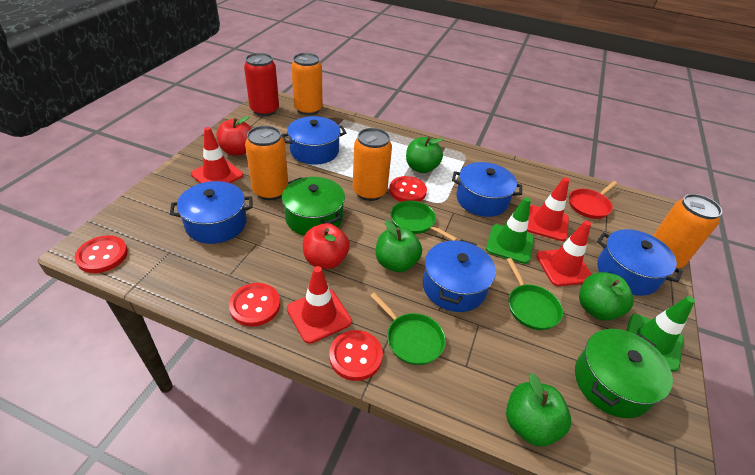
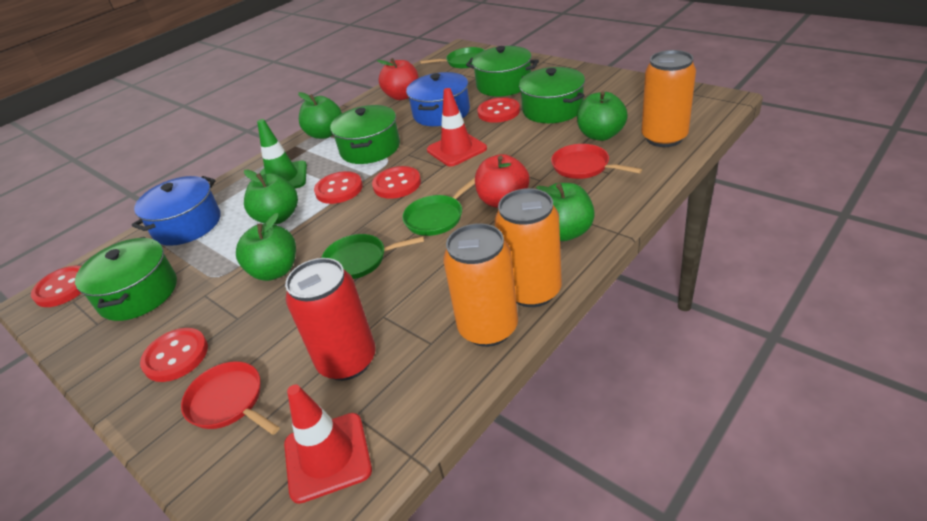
blue pot: [170,181,253,244] [281,116,346,165] [423,239,496,312] [452,162,522,217] [597,229,683,296] = 5 -> [132,176,220,246] [406,72,470,126] = 2
green apple: [376,220,422,272] [406,137,443,173] [506,373,571,447] [579,272,633,321] = 4 -> [236,213,296,281] [244,170,298,224] [298,92,342,139] [536,183,595,241] [577,91,628,141] = 5
green pot: [282,177,345,236] [575,329,673,418] = 2 -> [75,237,177,321] [330,105,400,164] [466,46,539,96] [519,67,585,123] = 4
green traffic cone: [486,197,534,264] [627,296,695,372] = 2 -> [257,119,307,188] = 1
orange can: [245,126,288,200] [291,53,323,115] [353,128,392,201] [653,194,722,268] = 4 -> [443,223,518,347] [495,188,562,307] [642,50,696,147] = 3
red button: [75,235,128,273] [229,283,280,327] [329,330,383,381] [389,176,427,202] = 4 -> [31,266,81,307] [140,328,208,382] [314,171,363,204] [372,166,421,199] [477,97,520,123] = 5
red pan: [569,181,617,219] = 1 -> [181,361,280,435] [551,144,642,179] = 2
red traffic cone: [191,127,243,183] [287,266,352,344] [527,178,569,241] [536,221,592,286] = 4 -> [284,385,372,504] [427,88,487,166] = 2

